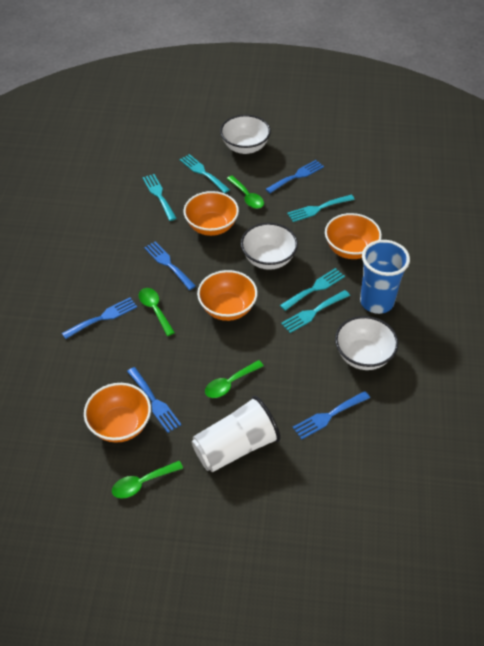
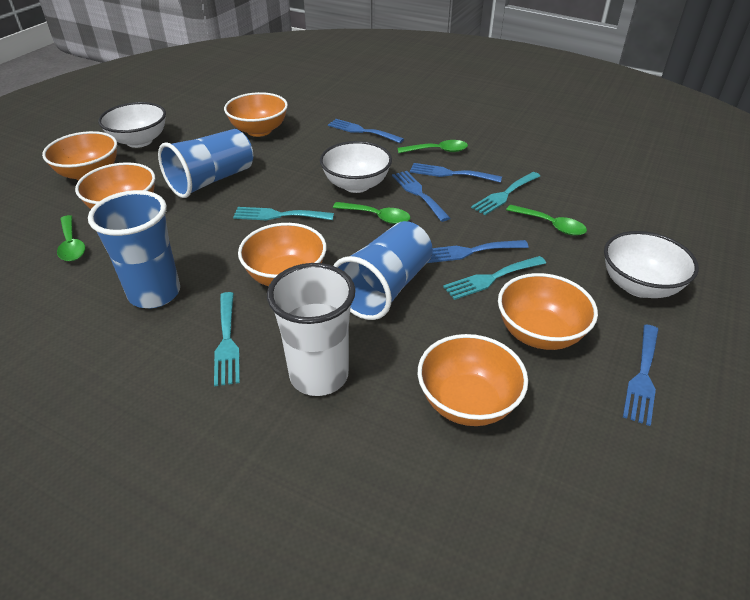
blue cup: [360,240,410,314] = 1 -> [88,190,180,308] [158,129,253,198] [333,221,433,320] = 3
orange bowl: [84,383,151,443] [184,191,239,236] [197,270,258,321] [325,213,382,259] = 4 -> [42,131,117,181] [75,162,155,209] [224,92,288,137] [238,223,327,286] [418,334,528,426] [498,273,598,350] = 6
turquoise fork: [142,174,177,221] [180,154,230,193] [280,268,345,311] [281,290,350,333] [287,194,355,222] = 5 -> [214,292,240,386] [233,207,334,220] [443,256,546,300] [471,172,540,215] = 4

